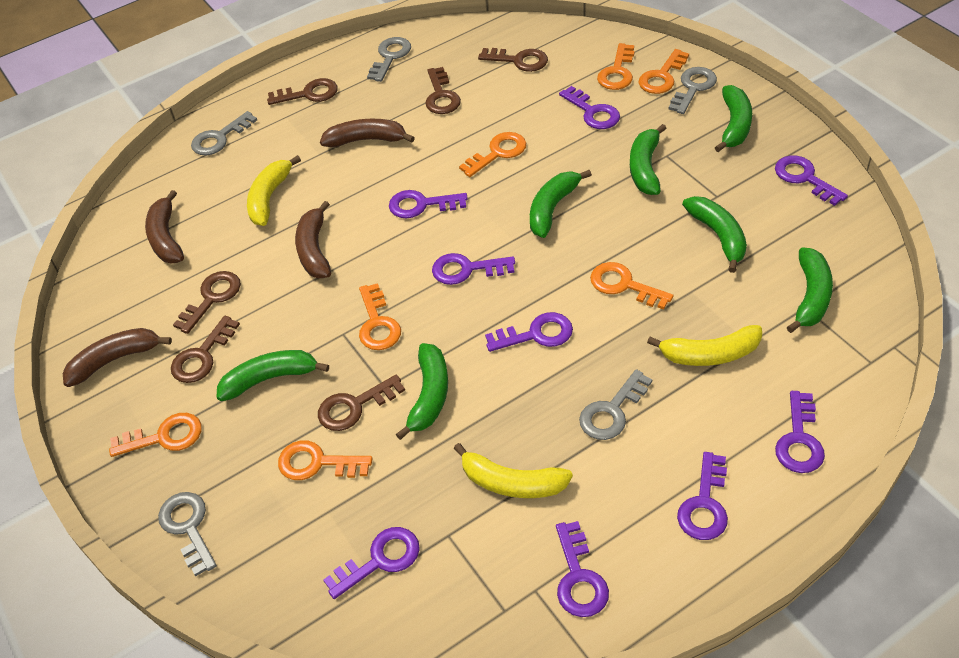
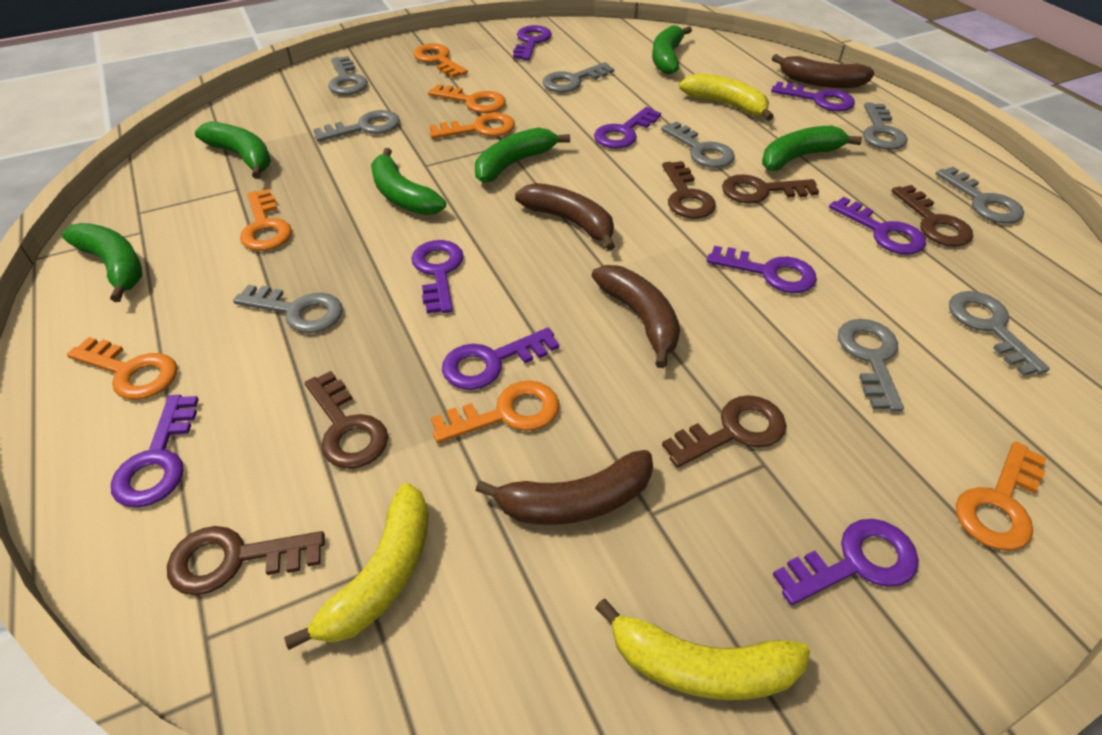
green banana: [217,350,329,401] [396,343,448,440] [530,170,592,238] [630,124,667,195] [682,196,747,273] [715,85,752,152] [787,247,833,333] = 7 -> [62,223,142,302] [195,121,271,179] [371,148,446,215] [475,128,570,183] [652,25,692,74] [762,126,862,171] = 6
grey key: [158,492,217,576] [191,111,257,155] [367,37,411,82] [579,369,652,440] [669,67,717,114] = 5 -> [233,285,343,333] [313,110,400,142] [328,56,368,95] [542,62,614,92] [661,121,735,168] [838,319,904,412] [863,103,908,150] [936,167,1024,224] [949,291,1050,376] = 9

